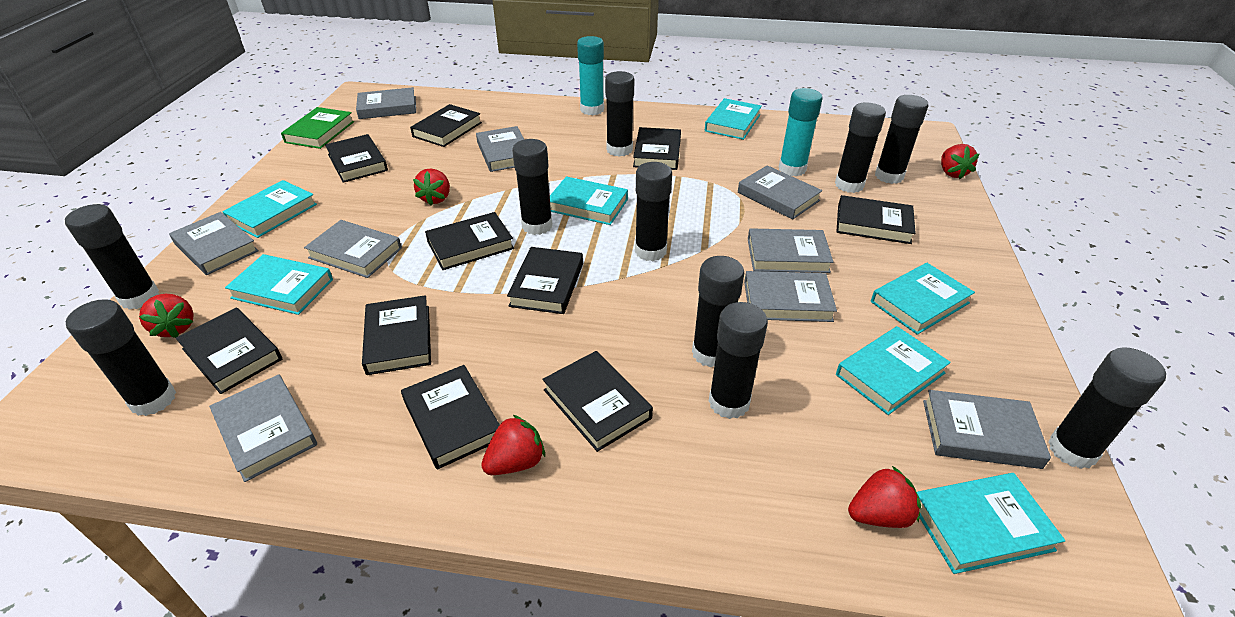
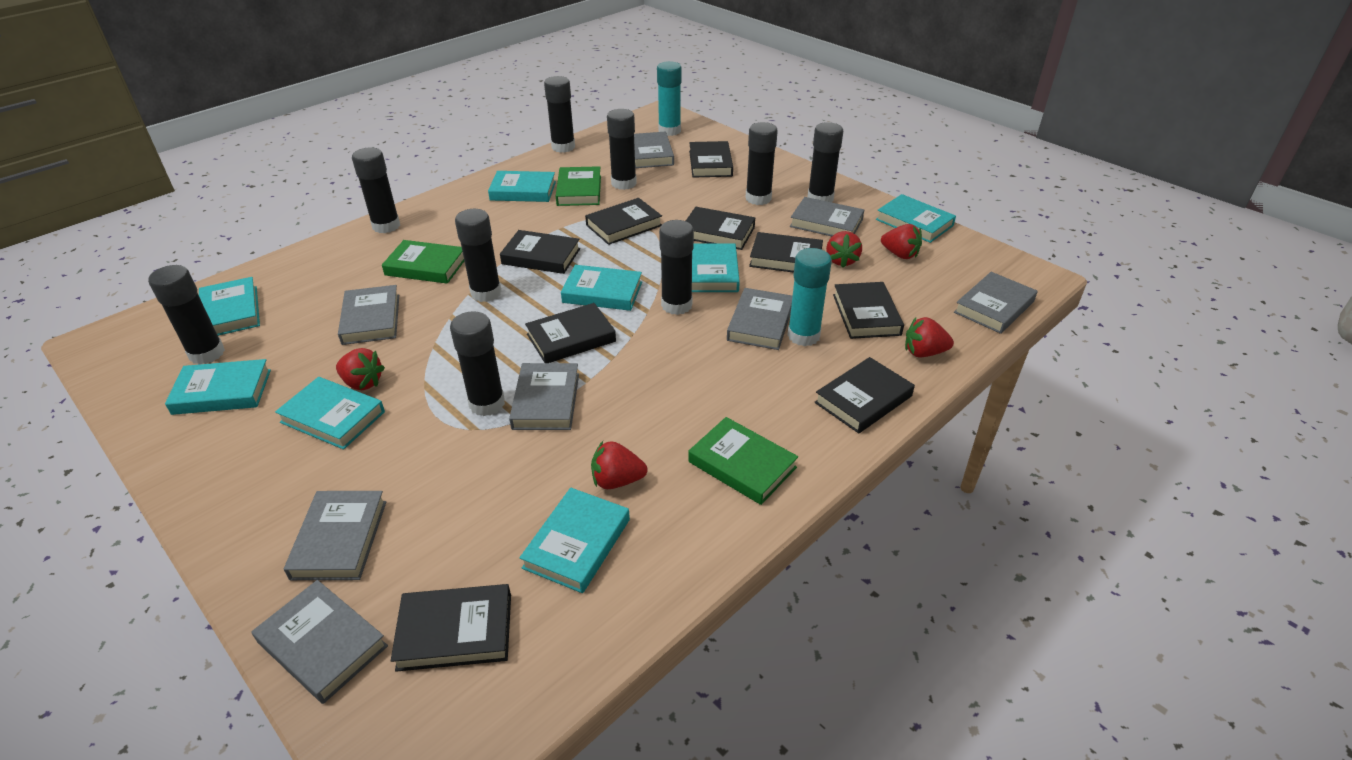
black book: [176,307,282,394] [325,134,388,183] [362,295,431,375] [401,365,500,469] [410,104,482,147] [425,212,514,270] [507,247,583,314] [542,351,653,452] [633,127,681,170] [836,195,916,244] = 10 -> [391,584,511,672] [500,230,580,274] [525,303,616,363] [585,198,662,245] [686,207,755,250] [689,141,733,178] [749,232,823,273] [814,357,915,433] [833,282,904,339] = 9
black glue stick: [65,204,159,309] [66,299,176,416] [512,139,552,235] [605,71,634,157] [635,162,672,261] [692,256,744,367] [709,302,768,419] [835,102,886,193] [875,95,929,184] [1048,347,1166,469] = 10 -> [148,265,225,364] [352,147,400,233] [450,311,505,416] [455,209,502,302] [544,76,575,153] [607,109,637,190] [659,220,694,315] [746,122,778,205] [807,122,843,202] = 9
green book: [281,107,354,149] = 1 -> [382,240,464,284] [556,166,601,206] [688,417,798,505] = 3
grey book: [169,212,259,275] [209,374,317,482] [304,220,402,278] [356,87,416,119] [476,126,524,172] [738,165,822,220] [744,271,837,322] [748,228,833,273] [923,390,1051,469] = 9 -> [251,580,388,704] [284,491,386,580] [338,285,399,345] [509,363,579,430] [634,132,674,168] [727,288,793,350] [790,197,864,236] [954,272,1038,334] = 8
turquoise book: [222,180,317,238] [225,254,333,315] [550,176,628,225] [705,98,762,140] [836,326,951,415] [871,263,975,335] [917,473,1066,574] = 7 -> [165,359,271,415] [199,277,260,336] [275,377,385,450] [488,171,556,202] [519,488,630,593] [561,265,642,311] [692,243,740,292] [876,194,956,243] = 8

